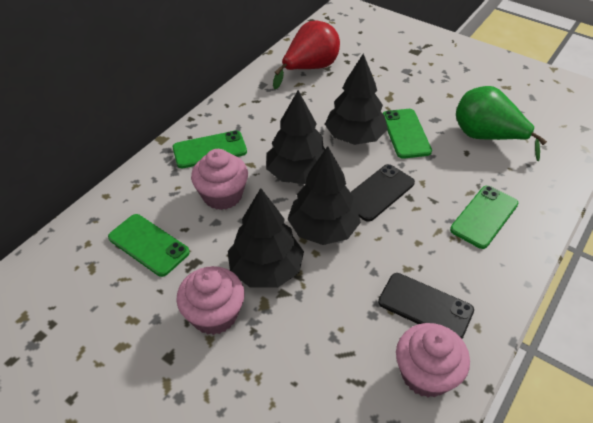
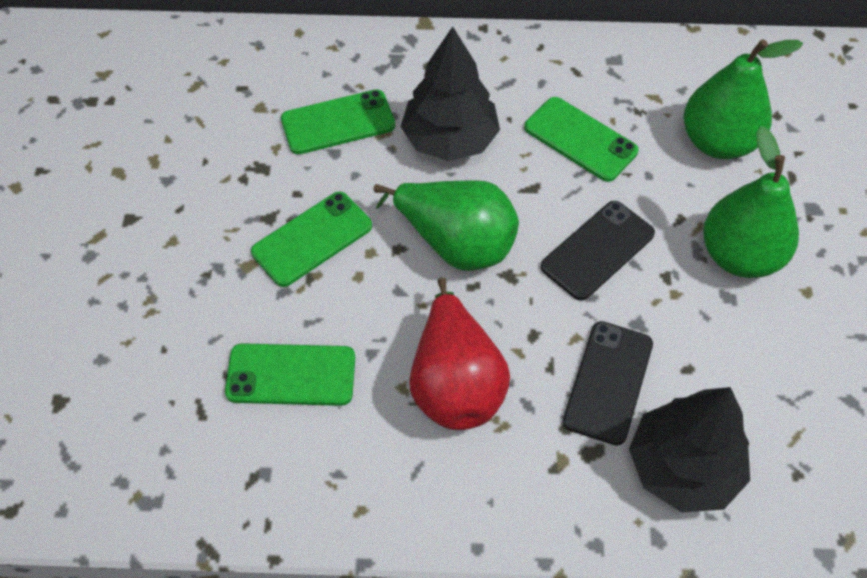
black tree: [228,188,304,288] [266,90,325,184] [288,146,361,245] [325,54,388,145] = 4 -> [401,26,500,161] [629,387,750,513] = 2
green pear: [456,86,547,161] = 1 -> [373,180,519,271] [684,39,803,159] [703,126,799,278] = 3
pink cupcake: [176,266,244,335] [191,149,248,210] [396,323,470,397] = 3 -> none = 0

